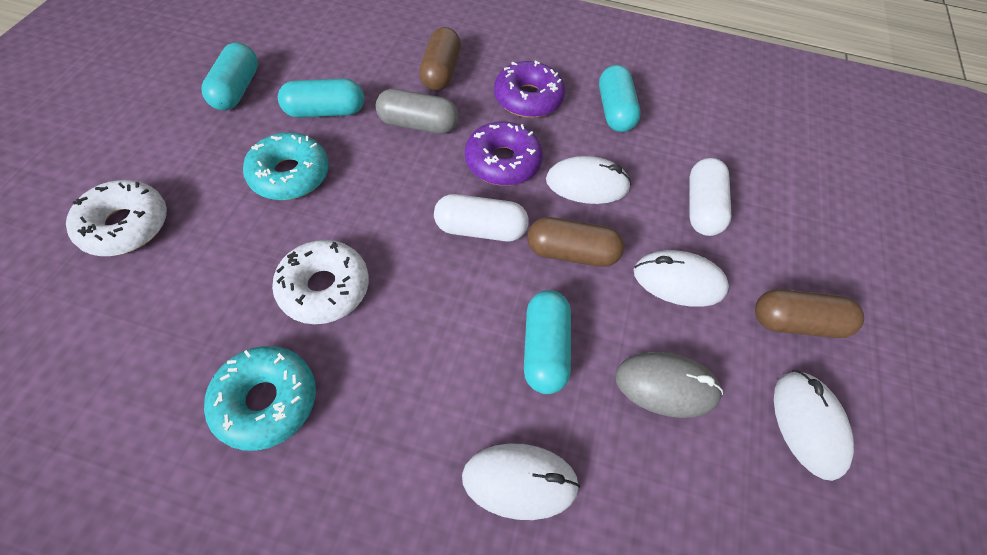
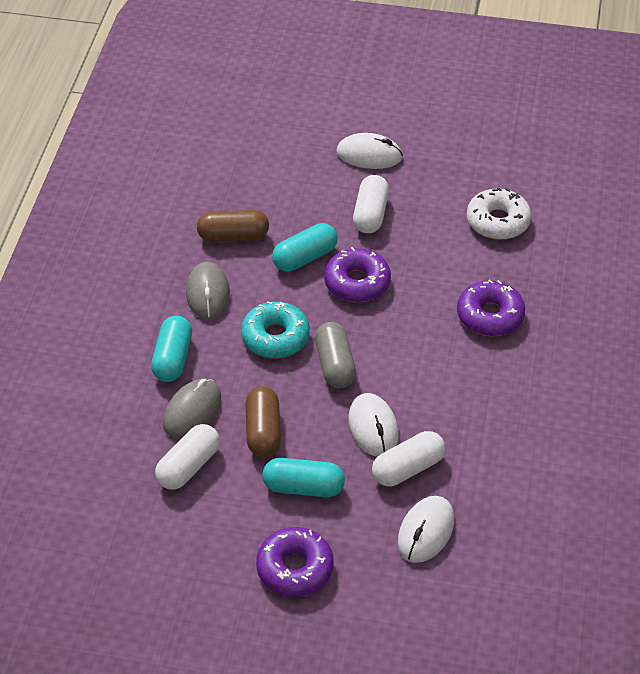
brown capsule: [419,27,461,91] [527,217,624,267] [755,289,864,338] = 3 -> [197,210,269,242] [245,386,281,457] = 2
grey mouse: [615,352,723,418] = 1 -> [163,379,221,438] [186,262,230,320] = 2
purple donut: [465,121,543,186] [494,61,565,118] = 2 -> [256,527,334,597] [324,247,391,302] [457,279,525,336] = 3
turquoise capsule: [201,42,258,110] [278,78,364,118] [524,290,571,394] [599,65,641,132] = 4 -> [151,316,192,382] [262,458,345,497] [272,223,338,271] = 3
turquoise donut: [204,346,316,451] [243,132,329,200] = 2 -> [241,301,310,358] = 1
white capsule: [434,194,529,241] [689,158,731,236] = 2 -> [155,424,220,490] [353,175,389,233] [372,431,445,486] = 3
white donut: [66,180,167,256] [272,240,369,324] = 2 -> [467,187,531,240] = 1
white mouse: [462,443,580,520] [546,156,631,204] [634,250,729,307] [774,370,854,481] = 4 -> [337,133,403,169] [348,393,399,457] [398,496,454,563] = 3

